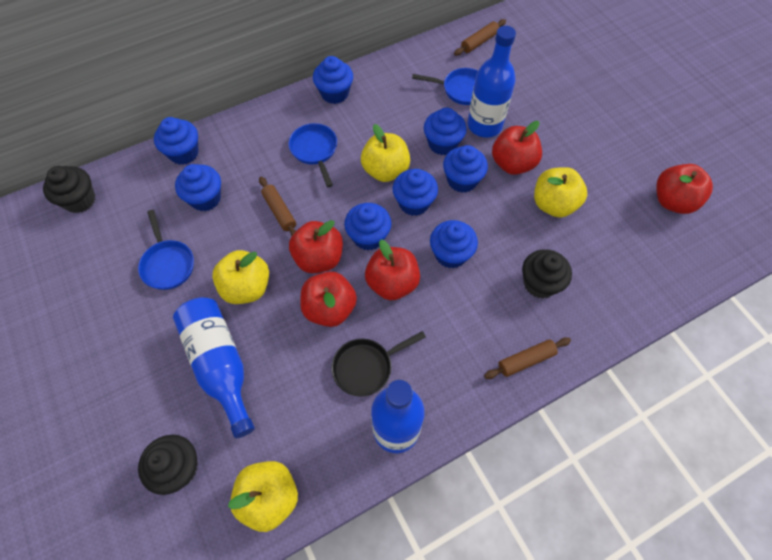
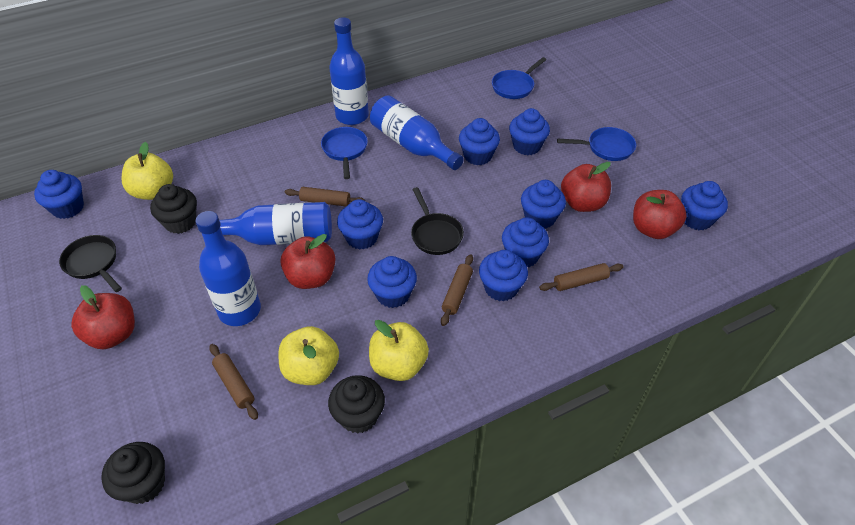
black pan: [332,331,426,397] = 1 -> [59,235,122,292] [411,187,464,255] = 2
blue bottle: [173,297,255,438] [371,380,425,453] [467,26,516,138] = 3 -> [196,211,261,326] [219,202,332,245] [329,17,369,125] [370,95,464,170] = 4
blue cupcake: [154,117,199,165] [175,164,221,211] [313,56,353,104] [344,203,392,250] [393,169,438,216] [424,108,467,155] [430,220,478,268] [443,145,488,193] = 8 -> [34,170,84,219] [337,199,383,250] [367,256,417,308] [459,118,500,165] [479,250,528,302] [502,217,549,267] [509,108,550,155] [521,180,566,229] [681,181,728,230] = 9
brown rolling pin: [259,176,296,237] [454,19,506,56] [484,337,571,379] = 3 -> [209,344,258,420] [285,187,365,206] [441,254,473,326] [539,263,624,291] = 4
red apple: [289,220,343,273] [300,271,357,327] [365,240,420,300] [492,121,542,175] [656,164,713,214] = 5 -> [71,285,135,349] [280,234,336,289] [561,162,611,212] [633,190,687,239] = 4
yellow apple: [212,250,269,304] [228,461,298,532] [361,124,410,182] [534,167,587,218] = 4 -> [121,142,173,200] [278,326,339,385] [369,320,429,381] = 3

